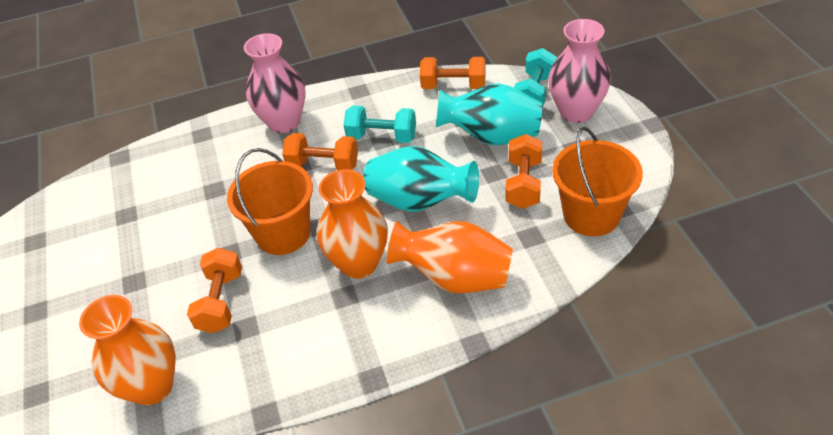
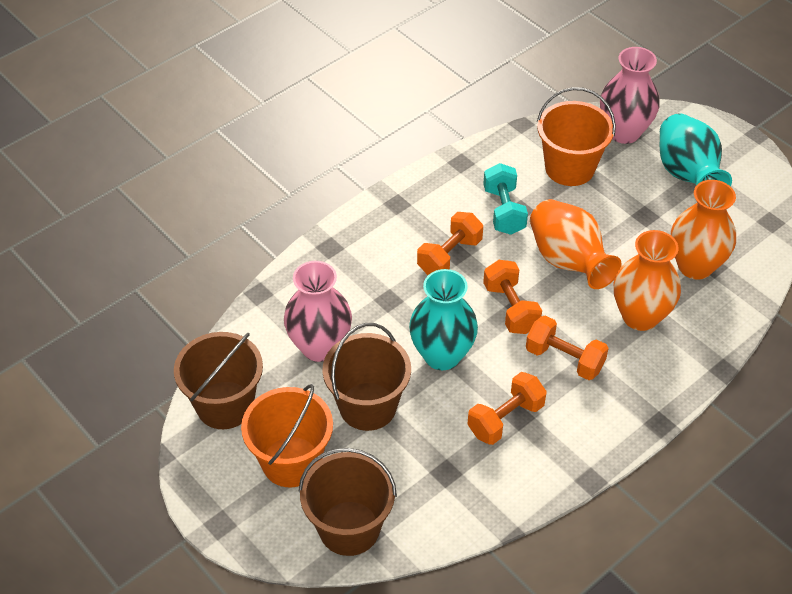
brown bucket: none = 0 -> [174,332,263,429] [298,448,397,556] [323,323,411,431] = 3
turquoise dumbbell: [344,105,416,143] [514,48,557,108] = 2 -> [483,163,528,235] = 1

